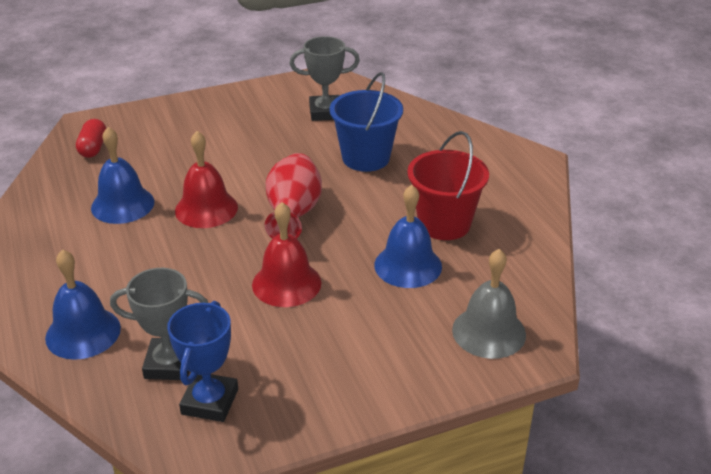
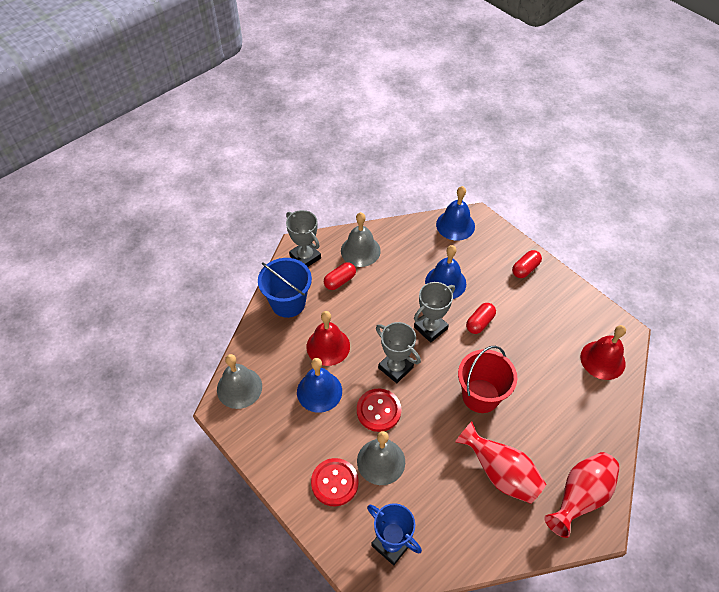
grey bell: [452,249,526,359] = 1 -> [217,354,262,409] [341,212,381,267] [357,431,405,485] = 3
grey trophy: [110,268,208,380] [290,36,360,121] = 2 -> [286,210,321,267] [376,322,421,383] [414,282,455,343] = 3
red button: none = 0 -> [311,458,359,506] [357,389,401,432] = 2
red capsule: [76,119,107,158] = 1 -> [324,262,356,290] [466,303,496,334] [512,250,542,278] = 3
red vase: [265,153,322,239] = 1 -> [455,421,547,504] [544,452,620,538] = 2

